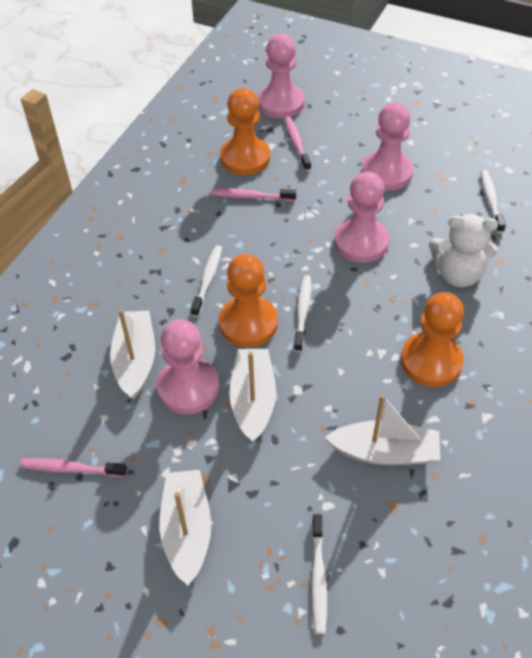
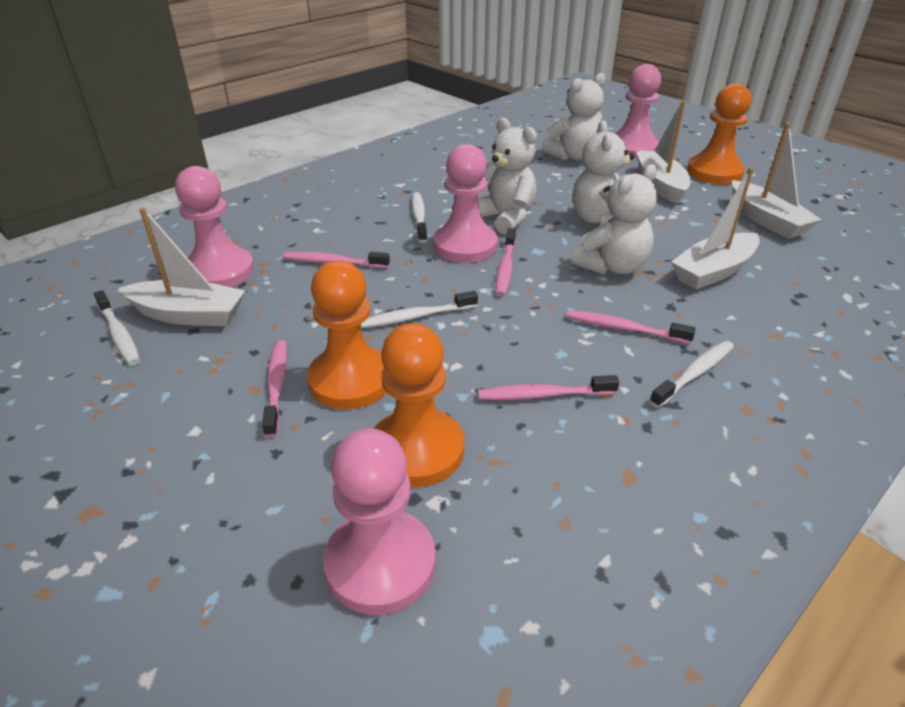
pink toothbrush: [19,458,127,477] [212,189,296,201] [284,116,311,171] = 3 -> [262,340,287,437] [283,252,390,268] [478,375,619,400] [495,228,516,296] [567,310,695,344] = 5
white teddy bear: [429,214,498,287] = 1 -> [478,118,537,234] [542,73,606,161] [571,164,657,275] [573,120,634,226] = 4

